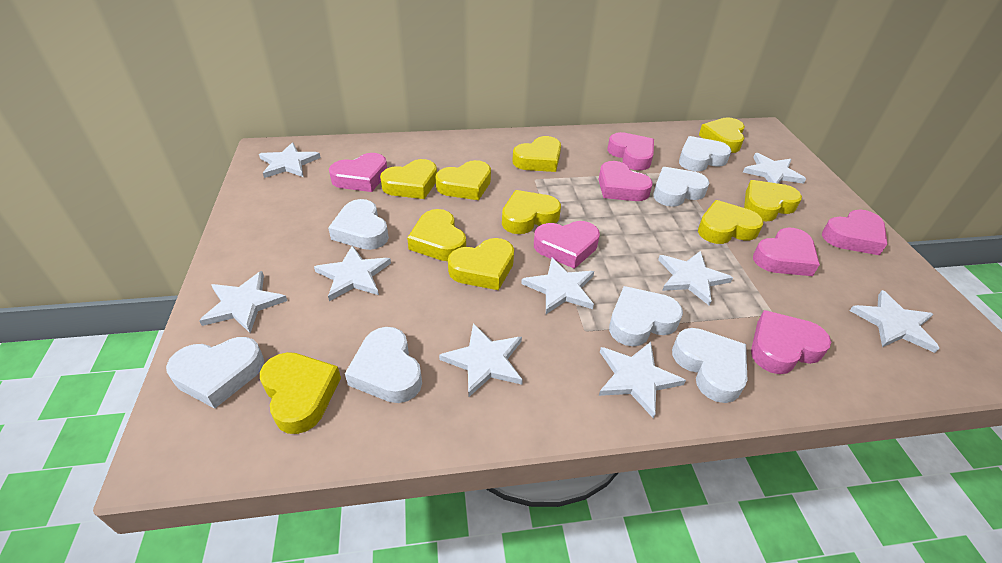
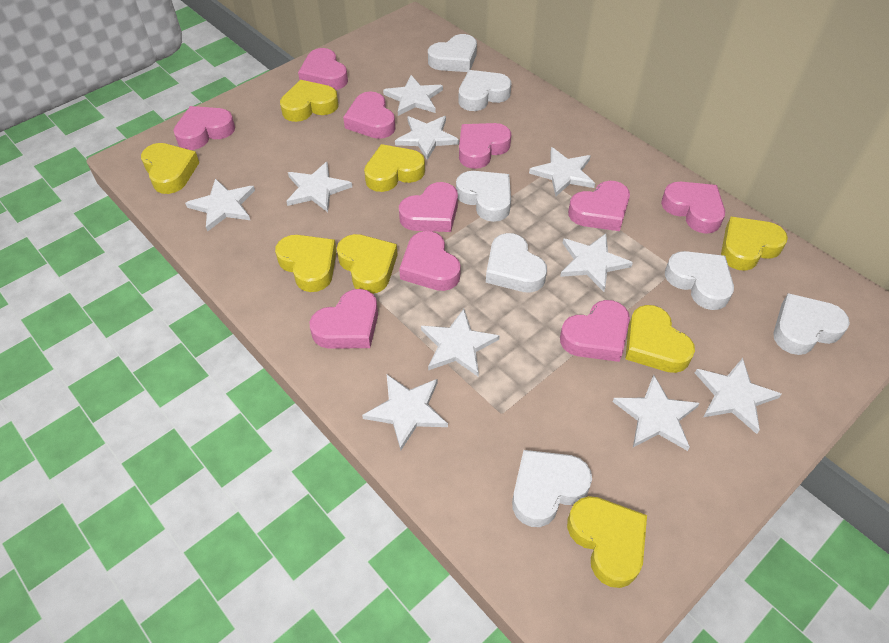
pink heart: [329,153,387,192] [534,221,600,269] [599,161,653,201] [607,132,654,170] [751,310,831,374] [753,228,820,276] [822,210,887,255] = 7 -> [173,106,235,150] [298,48,348,90] [310,289,378,349] [343,91,395,139] [399,182,458,232] [399,231,461,291] [459,123,512,169] [560,300,630,362] [568,181,630,231] [661,182,725,234] = 10
white star: [199,271,287,333] [259,142,321,178] [314,245,391,301] [439,323,523,397] [521,258,594,314] [599,342,686,419] [658,251,733,306] [743,153,806,184] [850,290,939,353] = 9 -> [185,179,255,232] [286,162,352,212] [362,375,448,450] [383,75,443,116] [395,116,459,160] [421,309,500,376] [529,147,595,196] [560,234,633,292] [613,375,700,451] [695,358,782,434] = 10
yellow heart: [260,352,341,434] [380,159,437,199] [407,209,466,261] [435,160,491,200] [448,238,514,290] [502,190,561,234] [512,136,561,172] [698,200,763,244] [699,117,745,153] [744,180,802,221] = 10 -> [141,143,199,194] [275,235,337,292] [280,80,339,122] [337,234,398,294] [364,144,425,192] [567,496,647,588] [625,305,695,373] [721,217,788,271] = 8

